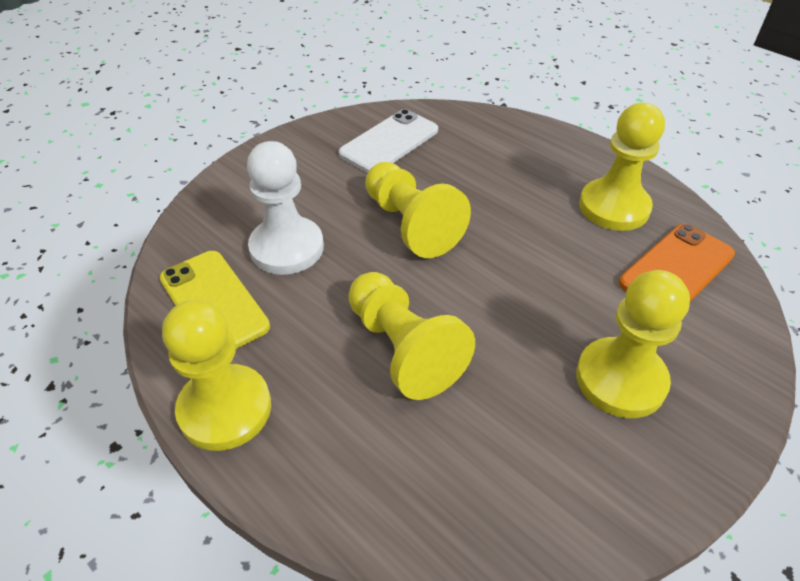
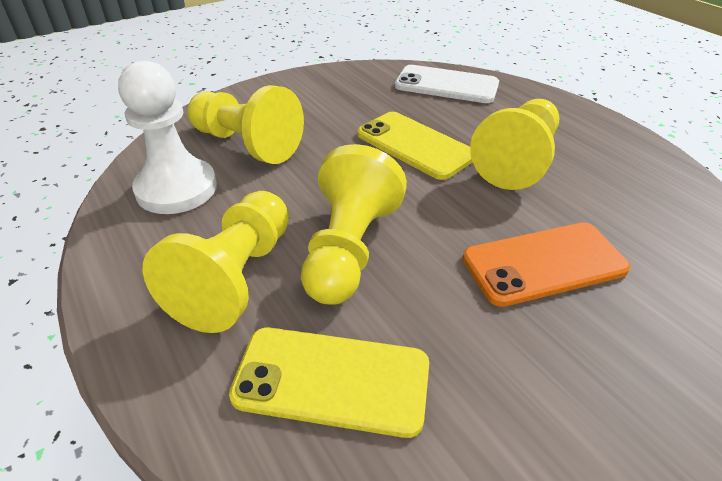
yellow pawn: [162,300,271,451] [348,272,475,400] [365,162,471,258] [576,270,690,418] [579,103,665,231] = 5 -> [143,191,289,333] [187,85,304,164] [301,144,407,305] [470,99,559,190] = 4
yellow phone: [160,251,270,349] = 1 -> [229,327,429,438] [357,112,472,180] = 2

